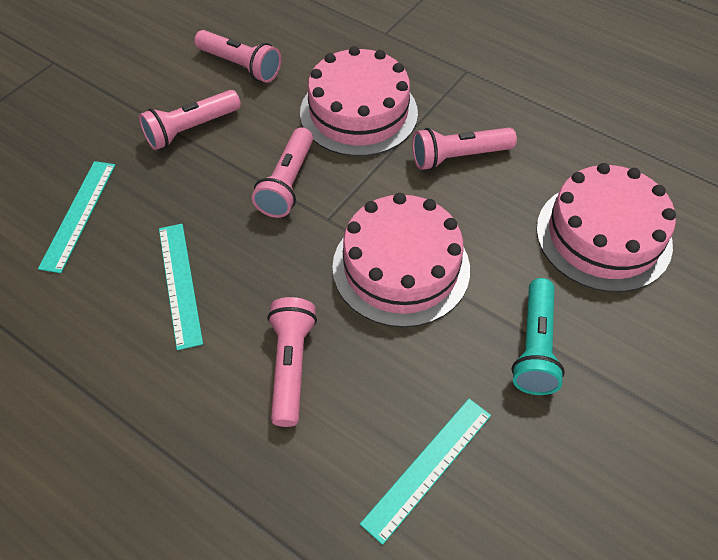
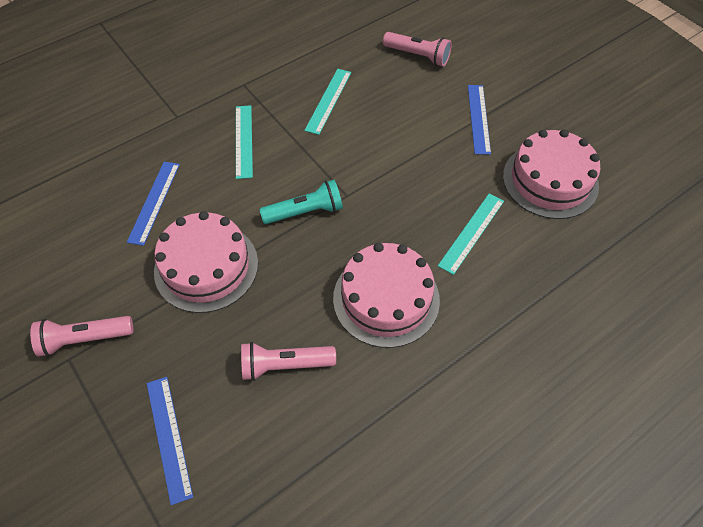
blue ruler: none = 0 -> [127,162,180,246] [147,377,193,505] [468,85,491,155] = 3
pink flashlight: [139,90,241,150] [194,30,281,83] [252,127,313,218] [268,297,317,427] [412,128,517,170] = 5 -> [30,316,133,357] [241,342,336,381] [383,32,452,67] = 3

